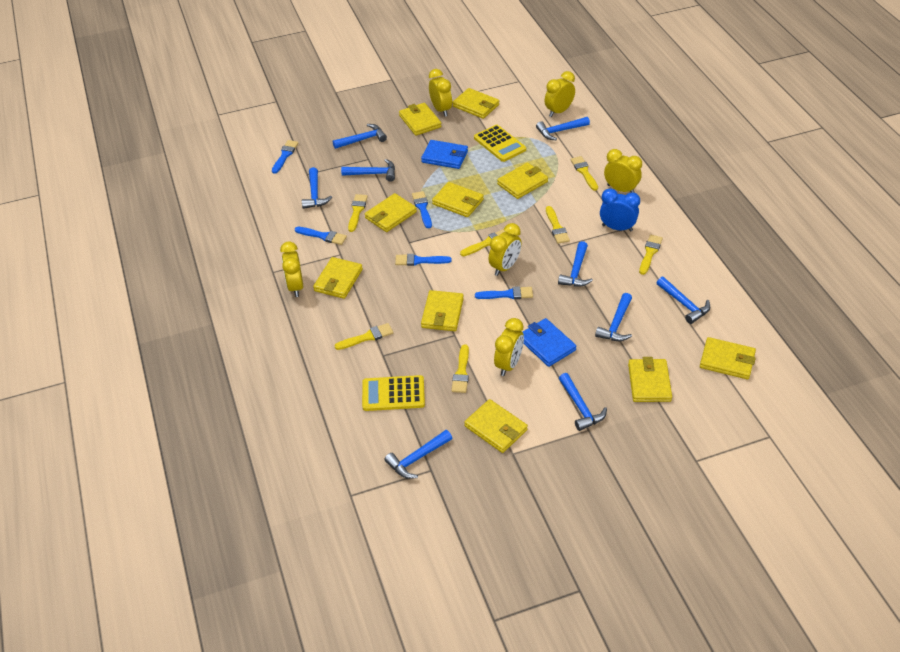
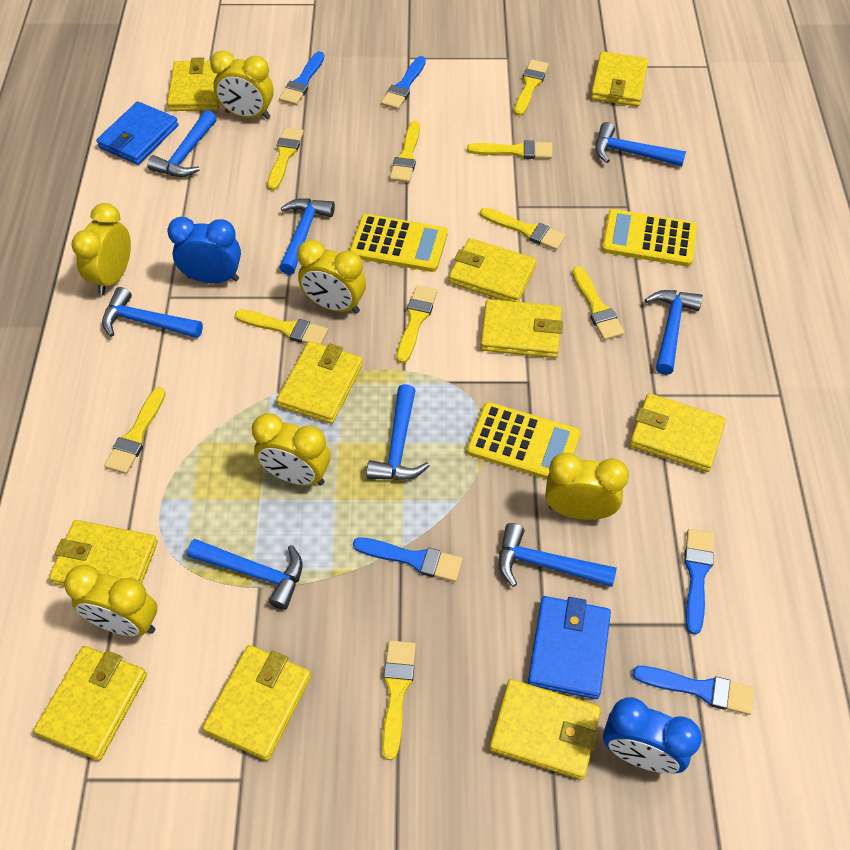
blue clock: [600,188,640,231] = 1 -> [167,217,241,283] [603,697,702,774] = 2
blue hammer: [302,167,332,209] [333,124,387,149] [341,159,395,182] [384,430,452,479] [536,117,590,140] [558,241,593,287] [559,373,607,431] [595,293,632,341] [657,277,710,324] = 9 -> [102,287,203,338] [148,110,217,177] [187,539,302,610] [279,198,335,275] [366,384,430,480] [499,523,617,587] [595,122,686,166] [645,290,703,375] = 8
yellow brush: [335,323,393,350] [348,194,368,232] [451,344,469,393] [460,229,506,256] [546,206,570,244] [571,156,598,191] [639,235,663,275] = 7 -> [104,387,166,474] [235,310,328,344] [267,127,304,191] [382,640,416,760] [390,121,420,183] [396,285,437,364] [467,140,552,159] [480,208,566,250] [514,60,549,116] [572,266,625,340] = 10
yellow calculator: [362,375,425,411] [474,125,526,162] = 2 -> [349,214,448,272] [467,402,581,479] [602,209,697,266] = 3

